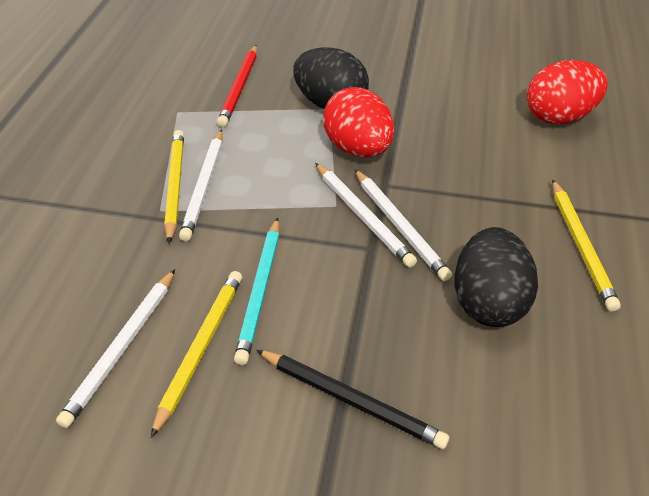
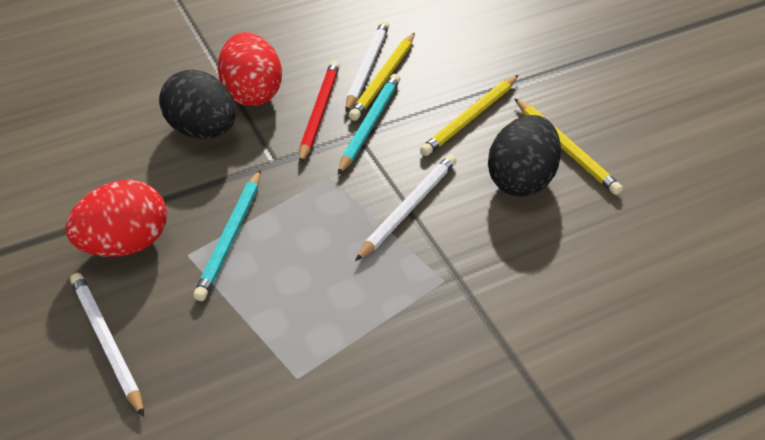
black pencil: [256,350,449,449] = 1 -> none = 0
turquoise pencil: [234,218,279,365] = 1 -> [193,170,260,301] [338,74,400,175] = 2
white pencil: [56,269,175,428] [179,129,223,241] [315,163,417,267] [355,169,452,281] = 4 -> [70,273,144,417] [345,21,389,112] [355,154,457,261] = 3

